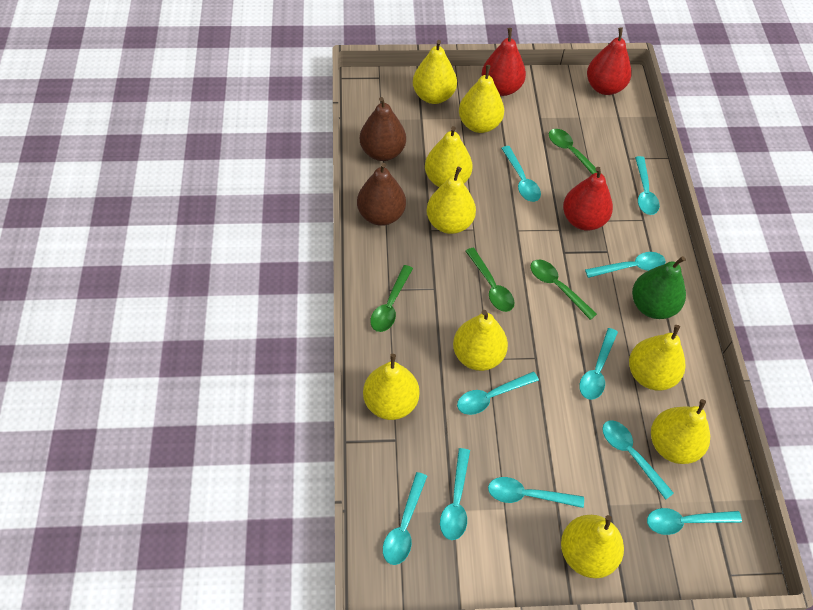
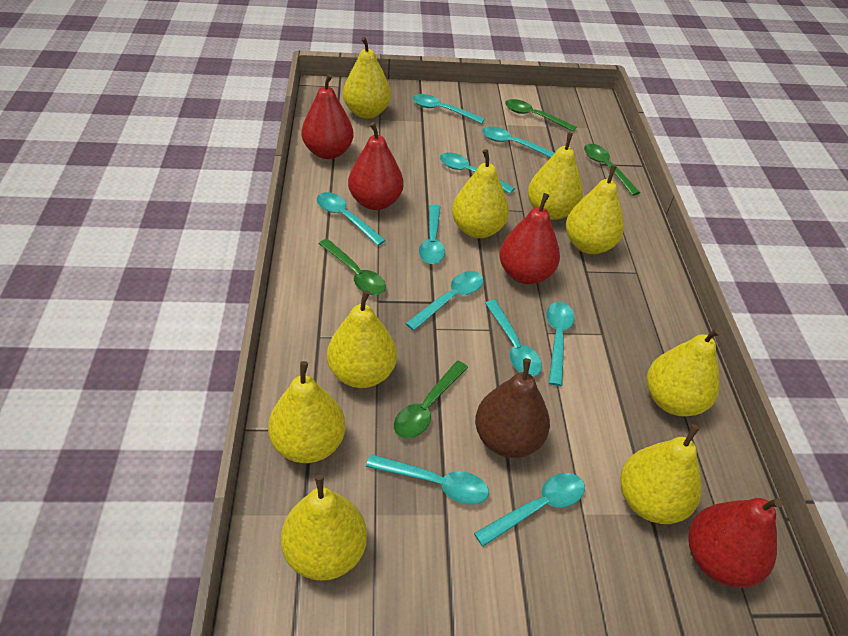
brown pear: [357,163,406,226] [360,97,406,161] = 2 -> [475,358,550,458] = 1
green pear: [632,256,686,319] = 1 -> none = 0
red pear: [482,28,526,96] [563,167,613,231] [587,27,632,95] = 3 -> [302,74,354,159] [348,122,404,210] [499,193,560,284] [689,498,783,588] = 4

